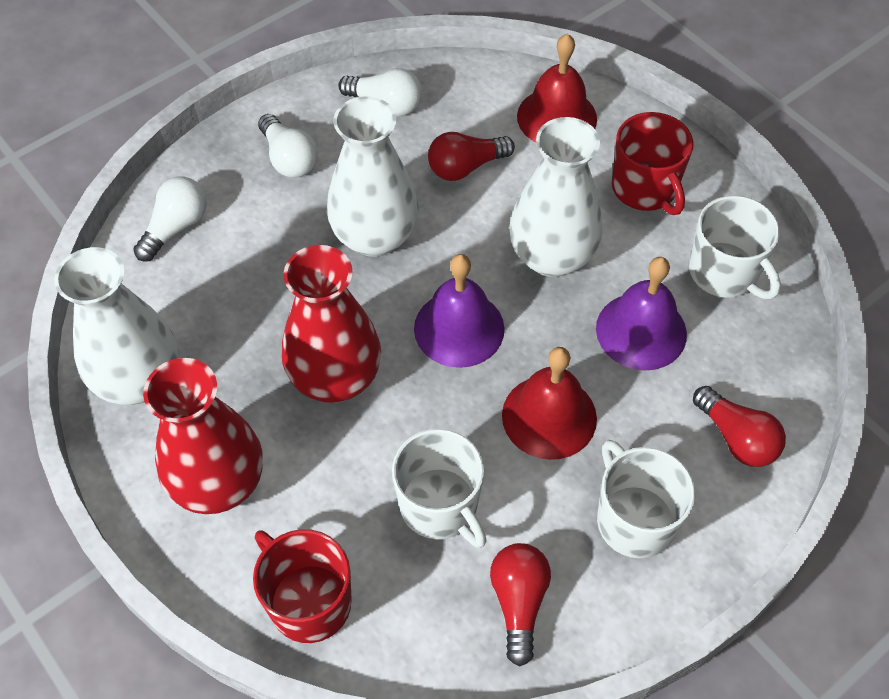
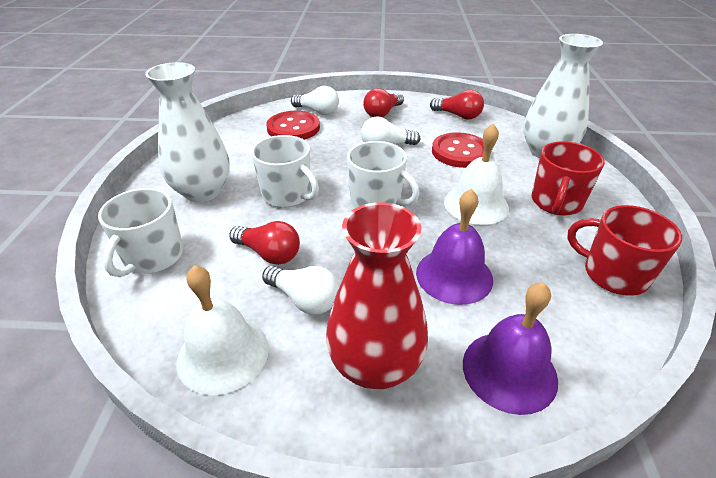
red bell: [502,347,597,460] [517,34,597,142] = 2 -> none = 0
red button: none = 0 -> [266,111,320,140] [432,132,484,168] = 2
red vase: [143,358,263,514] [282,245,381,403] = 2 -> [326,202,428,390] = 1
white bell: none = 0 -> [177,265,269,395] [444,124,509,225] = 2
white vase: [54,247,178,405] [327,96,419,257] [509,117,602,277] = 3 -> [145,62,230,202] [523,34,603,158] = 2

